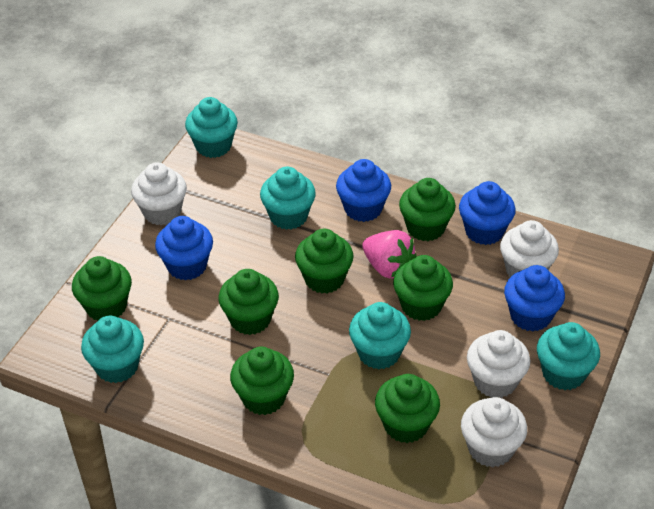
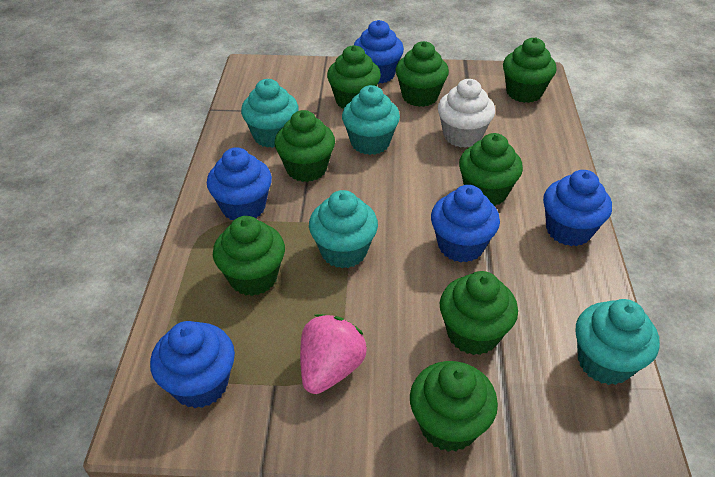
blue cupcake: [155,216,213,280] [336,159,391,222] [459,181,516,245] [504,265,565,332] = 4 -> [150,321,235,408] [207,147,272,220] [354,20,404,84] [431,185,500,262] [543,170,612,246] = 5
green cupcake: [72,256,132,321] [219,269,279,335] [230,347,294,415] [295,229,354,293] [375,374,440,443] [393,255,453,321] [399,178,456,241] = 7 -> [213,216,285,296] [274,110,335,182] [327,45,381,109] [396,41,449,107] [410,361,498,452] [440,271,518,355] [459,133,523,206] [503,37,557,103] = 8
turquoise cupcake: [81,316,144,383] [185,97,238,158] [260,167,316,230] [349,302,411,369] [537,322,600,390] = 5 -> [241,79,299,148] [309,190,378,268] [342,85,400,155] [576,299,660,385] = 4
white cupcake: [131,162,187,225] [461,397,527,467] [467,330,530,398] [500,220,559,277] = 4 -> [438,79,495,148] = 1

